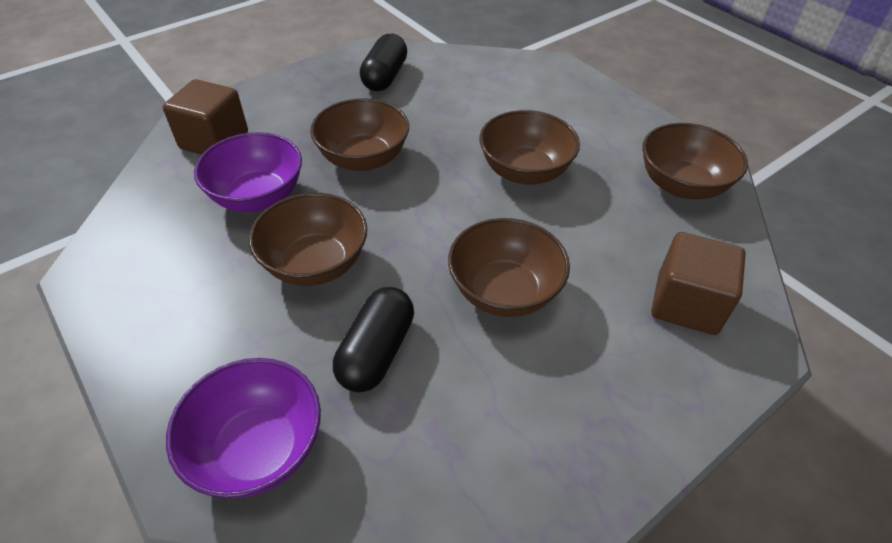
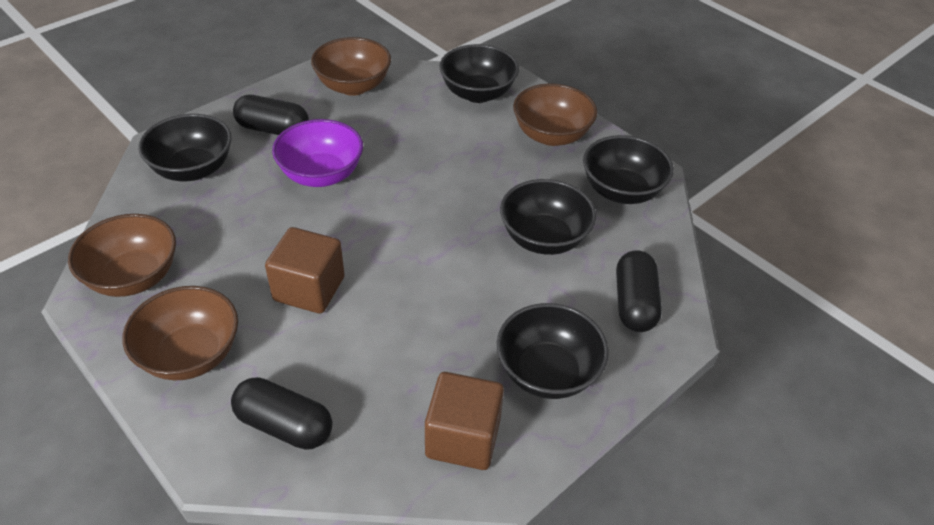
black bowl: none = 0 -> [138,114,232,181] [439,44,519,103] [497,303,609,399] [500,179,596,255] [583,135,674,204] = 5
black capsule: [333,287,414,393] [360,34,407,91] = 2 -> [231,377,332,450] [233,95,309,135] [616,250,662,332] = 3
brown bowl: [249,193,367,286] [310,98,409,171] [448,218,570,317] [479,110,580,185] [642,123,748,199] = 5 -> [68,214,176,297] [122,286,238,380] [311,37,391,96] [513,83,597,146] = 4
purple bowl: [166,358,321,498] [194,132,302,212] = 2 -> [272,119,363,187] = 1

